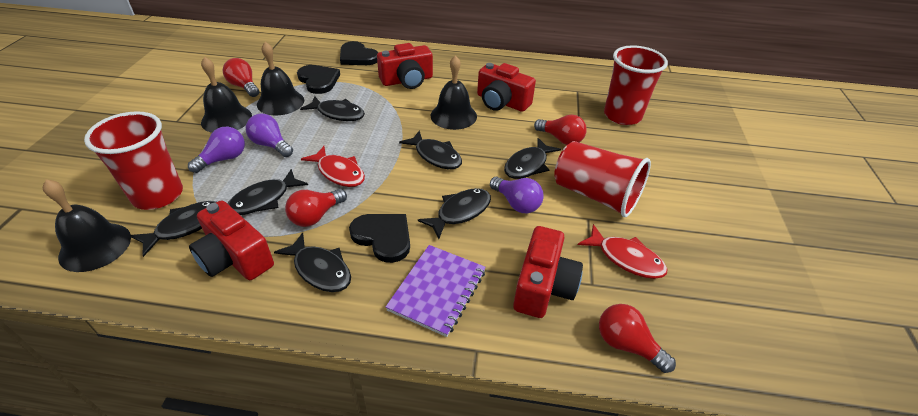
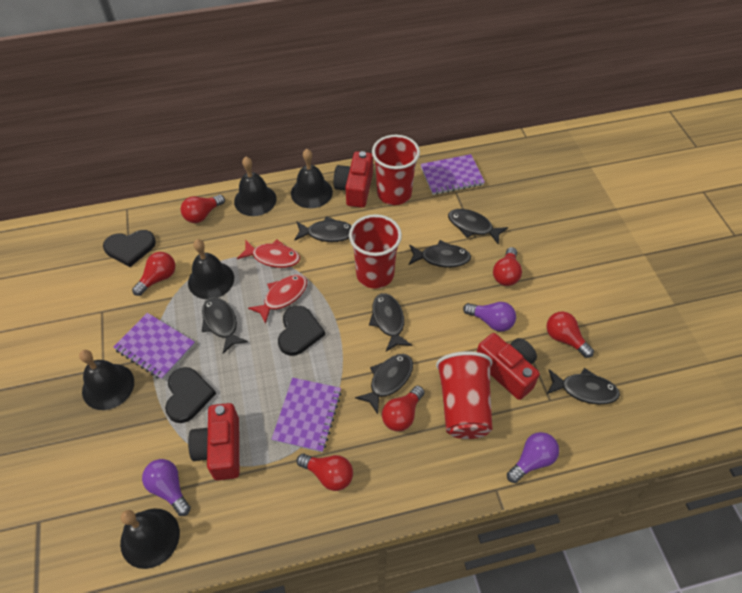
black bell: [43,179,131,272] [201,57,252,133] [257,42,304,115] [431,55,477,130] = 4 -> [79,350,134,410] [120,508,180,569] [188,239,234,299] [234,157,276,216] [291,149,333,208] = 5
purple notebook: [386,245,486,337] = 1 -> [113,313,195,380] [271,378,342,452] [421,154,485,195] = 3
red camera: [189,200,274,280] [377,43,433,89] [477,63,536,112] [513,226,583,318] = 4 -> [188,403,239,480] [334,151,373,208] [477,333,540,400] = 3
red light bulb: [223,58,259,97] [285,189,347,227] [534,115,587,145] [599,304,676,373] = 4 -> [132,252,175,296] [181,195,225,223] [297,454,353,491] [382,386,425,431] [493,247,522,286] [546,312,594,358] = 6

